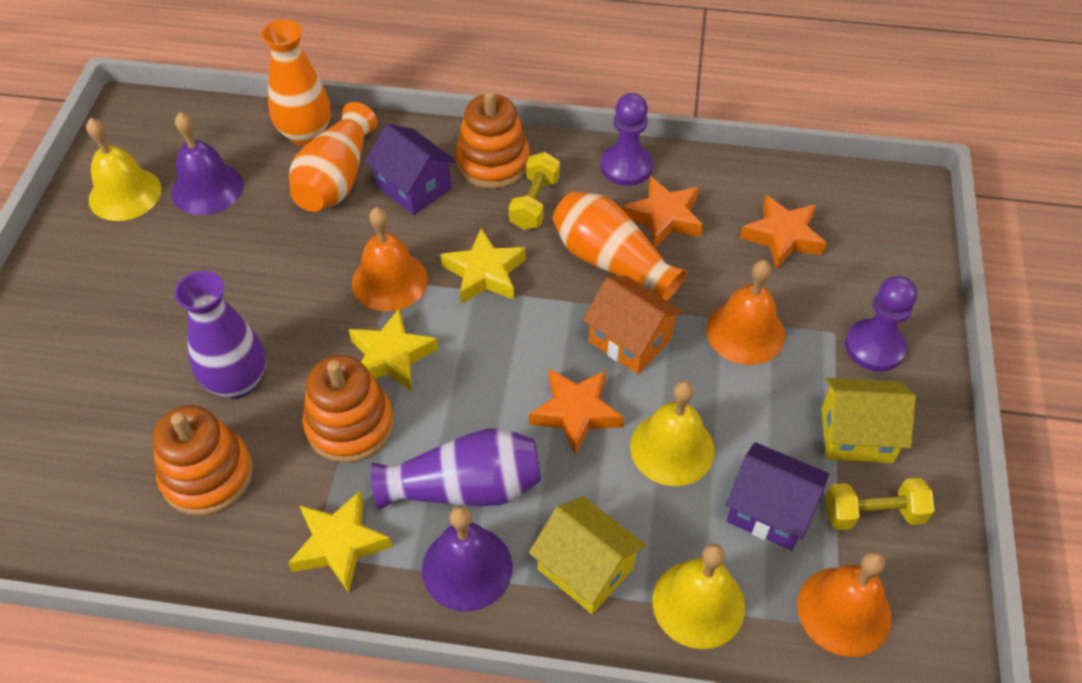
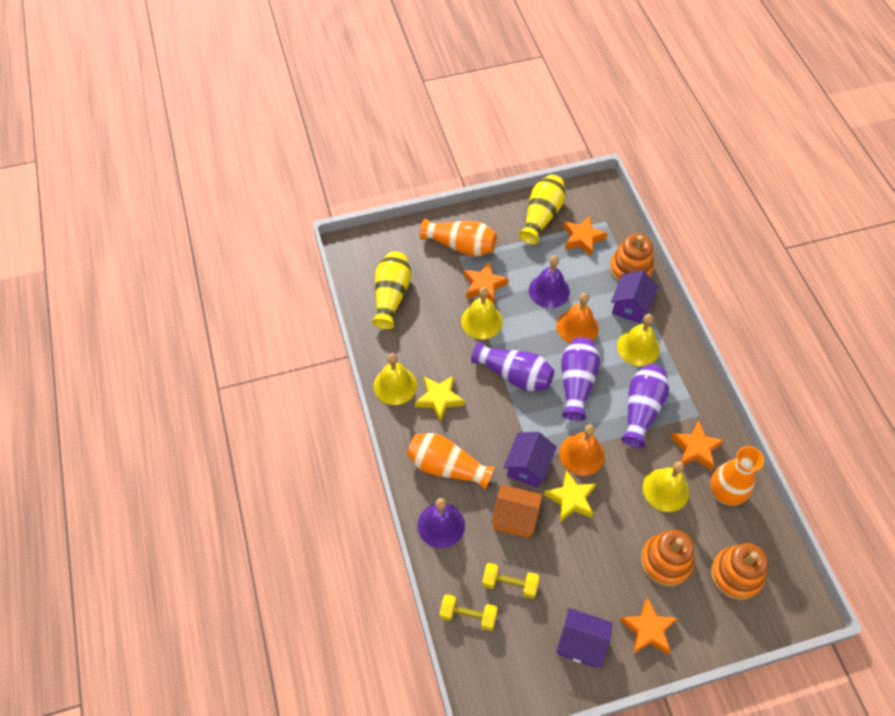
orange bell: [352,207,428,311] [706,260,785,365] [797,551,891,657] = 3 -> [557,293,599,343] [559,425,605,476] = 2
orange star: [529,369,624,455] [622,176,703,248] [740,195,827,269] = 3 -> [463,261,509,304] [563,216,607,256] [619,597,678,655] [671,421,724,471] = 4
purple house: [365,124,456,215] [726,442,829,551] = 2 -> [504,432,557,488] [556,608,613,668] [611,270,658,323] = 3
purple pawn: [601,93,653,186] [845,276,917,372] = 2 -> none = 0
purple vase: [174,271,266,399] [370,428,541,510] = 2 -> [471,341,554,391] [562,337,600,421] [621,364,669,448] = 3
yellow bell: [86,118,162,221] [630,381,715,486] [652,544,745,649] = 3 -> [374,353,417,405] [461,287,503,339] [617,314,660,366] [643,461,689,512] = 4
yellow house: [529,496,646,614] [821,378,916,463] = 2 -> none = 0
yellow star: [288,491,392,593] [348,309,439,391] [441,228,526,304] = 3 -> [415,376,465,423] [544,470,596,522] = 2
yellow vase: none = 0 -> [372,251,411,329] [519,175,566,244] = 2

